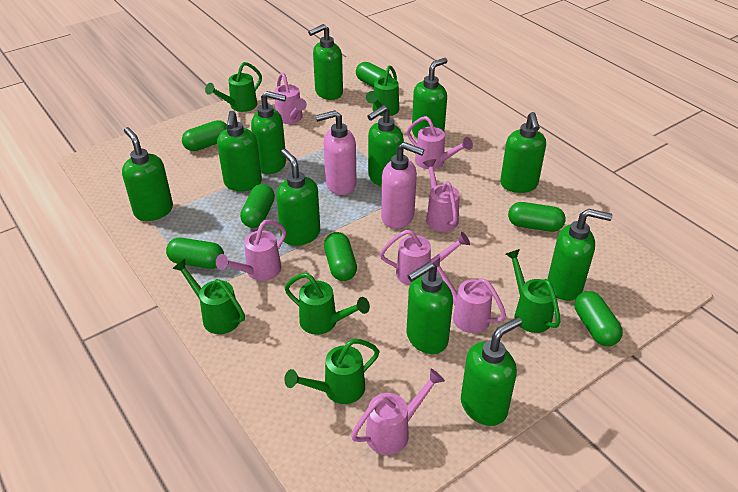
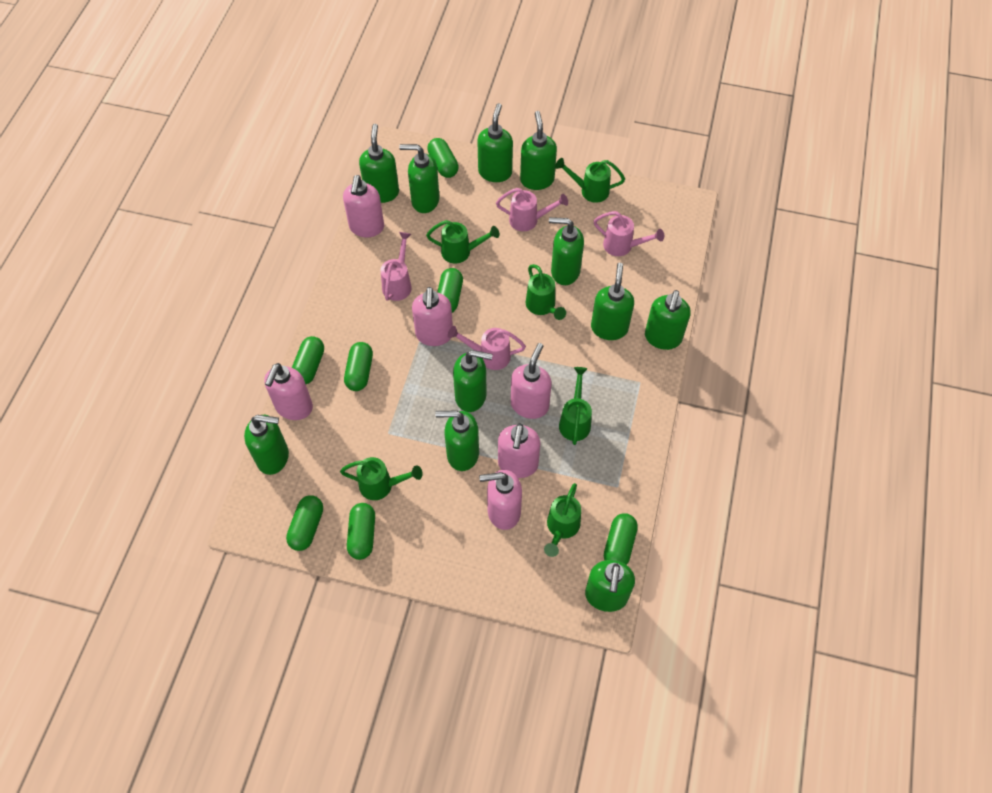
pink soap dispenser: [316,110,357,195] [381,142,424,229] = 2 -> [264,363,313,420] [343,175,384,237] [412,287,453,346] [479,470,522,530] [498,423,540,478] [511,343,552,419] = 6
pink watering can: [216,220,286,281] [274,73,307,124] [351,369,445,455] [380,230,470,285] [407,116,473,169] [423,159,460,232] [431,256,506,333] = 7 -> [381,232,412,301] [448,326,526,370] [496,188,568,231] [594,211,664,256] = 4

